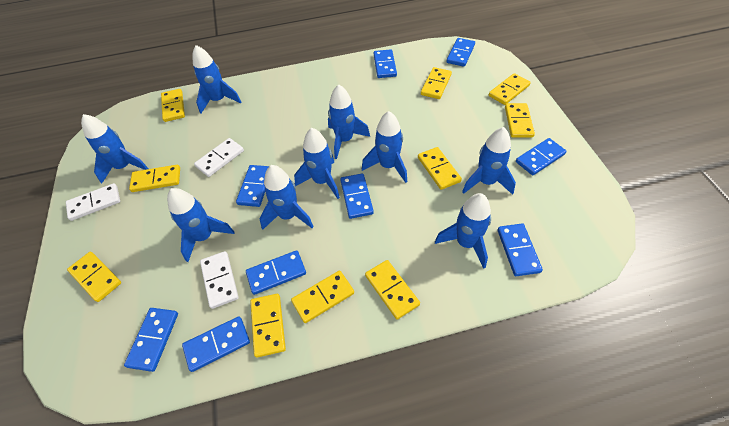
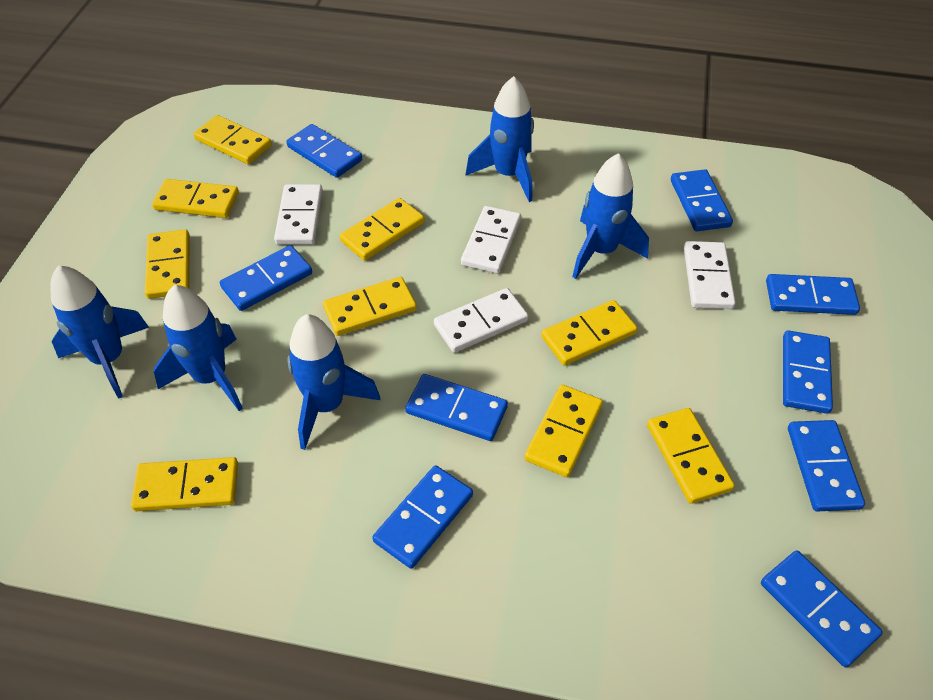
blue rocket: [81,114,149,184] [167,188,235,262] [192,45,241,114] [259,165,314,230] [294,128,340,199] [328,84,370,159] [362,111,407,183] [435,193,491,269] [462,127,516,195] = 9 -> [50,265,149,399] [154,285,243,411] [287,314,381,450] [466,76,534,202] [572,153,649,279] = 5
white domino: [66,183,120,221] [194,138,244,177] [200,251,239,309] = 3 -> [274,184,323,245] [434,288,528,353] [461,206,521,273] [684,241,736,309] = 4
yellow domino: [67,252,121,302] [129,165,180,192] [161,89,185,122] [250,294,286,358] [291,271,354,323] [365,260,420,320] [418,147,462,190] [421,67,452,99] [489,73,531,105] [505,103,535,138] = 10 -> [131,457,238,511] [145,229,190,299] [152,179,239,218] [194,115,272,164] [323,277,417,336] [340,198,425,261] [525,385,603,477] [541,300,637,366] [647,408,735,504] = 9

